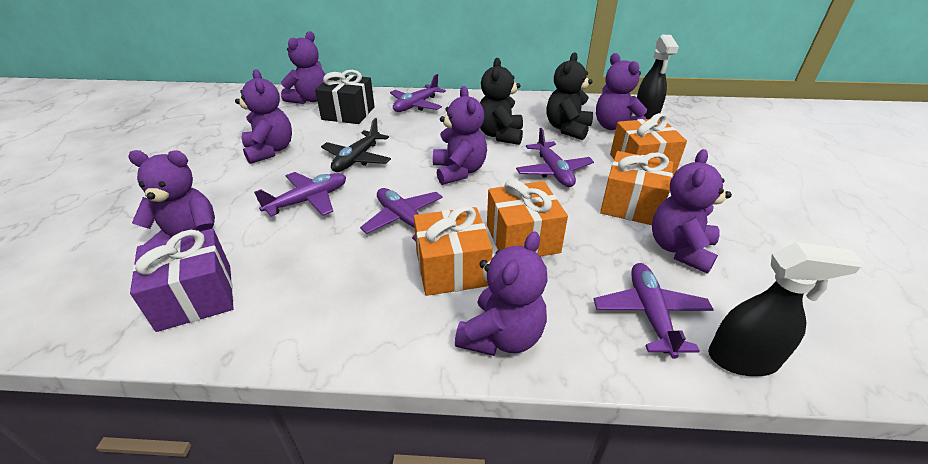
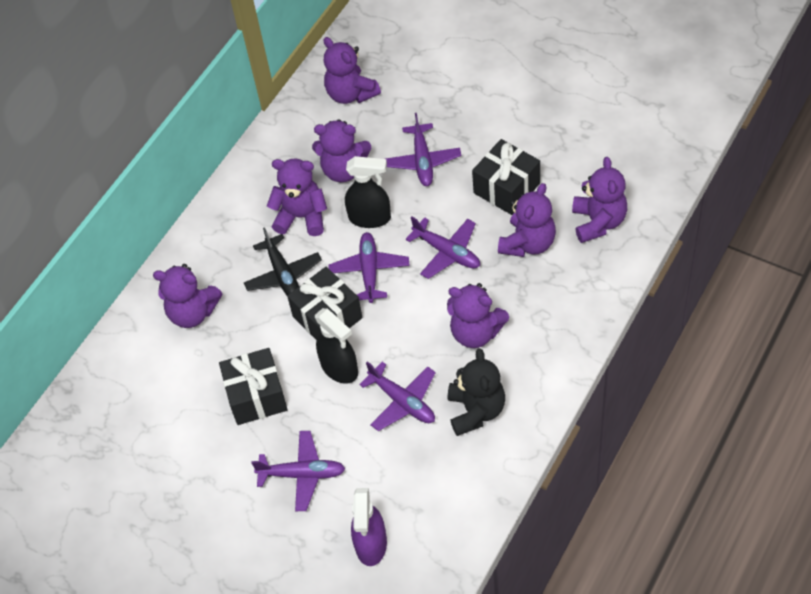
black gift: [315,70,375,124] = 1 -> [219,348,288,425] [287,267,363,340] [472,139,540,215] = 3
black teddy bear: [480,58,523,145] [546,52,593,140] = 2 -> [448,348,505,436] = 1
orange gift: [414,206,493,296] [487,179,568,257] [600,151,673,225] [610,113,687,175] = 4 -> none = 0
purple gift: [130,229,234,332] = 1 -> none = 0
purple spray bottle: none = 0 -> [351,488,387,566] = 1

